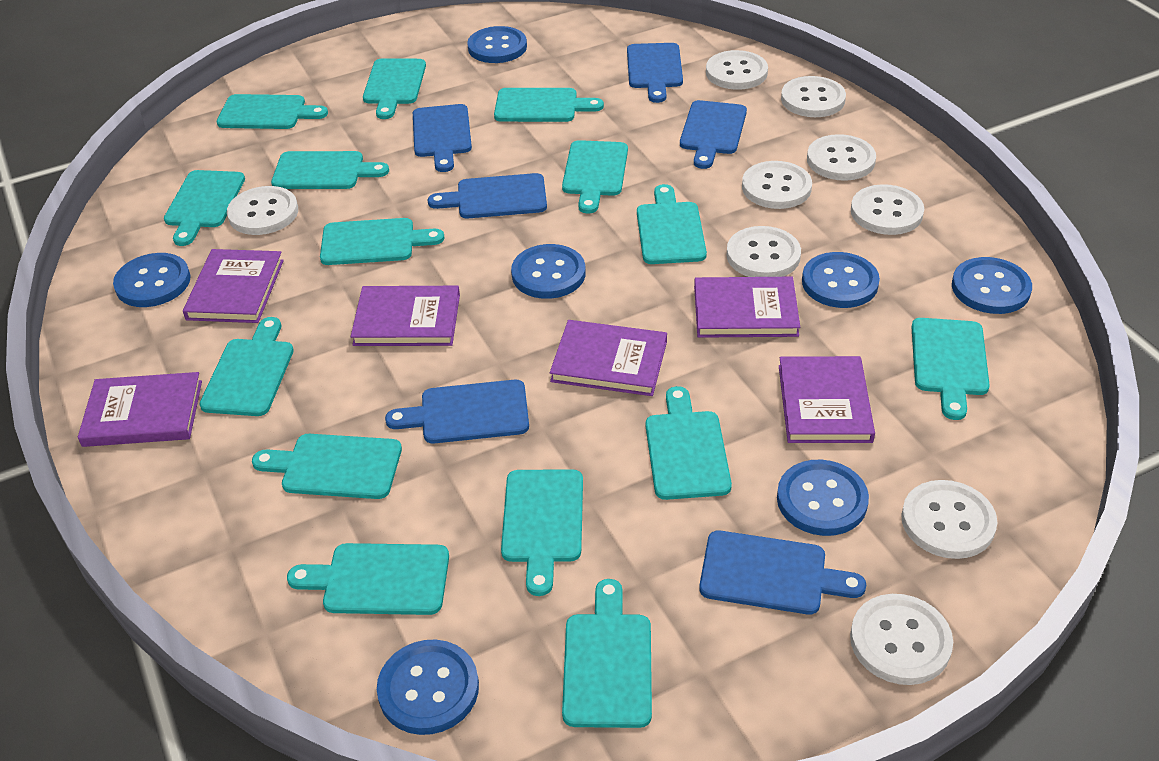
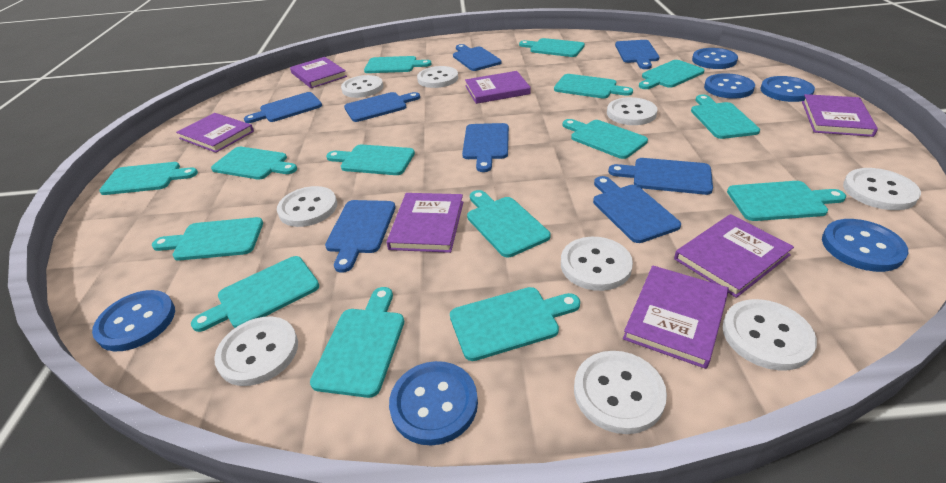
blue button: [113,253,190,307] [377,640,479,735] [467,26,527,63] [511,244,586,299] [777,460,869,536] [802,252,880,308] [952,257,1032,314] = 7 -> [92,290,175,352] [389,361,478,446] [692,48,738,69] [704,73,755,99] [760,76,815,102] [822,219,908,272] = 6
blue cutting board: [385,380,529,443] [413,104,472,172] [428,173,547,218] [627,43,683,103] [680,100,747,169] [699,531,866,614] = 6 -> [244,92,322,123] [325,200,396,273] [344,92,420,122] [453,44,502,71] [462,123,509,172] [593,176,681,243] [608,158,713,195] [615,40,659,69] = 8
purple book: [78,372,202,447] [183,249,284,323] [351,286,460,346] [550,320,667,396] [694,277,800,338] [779,356,875,443] = 6 -> [176,113,254,153] [290,57,347,88] [387,193,463,253] [465,71,531,104] [623,265,729,369] [674,214,794,298] [802,94,878,137] = 7

